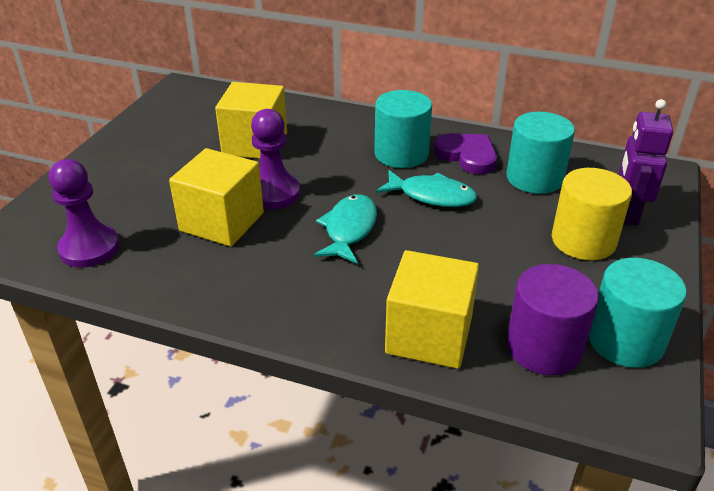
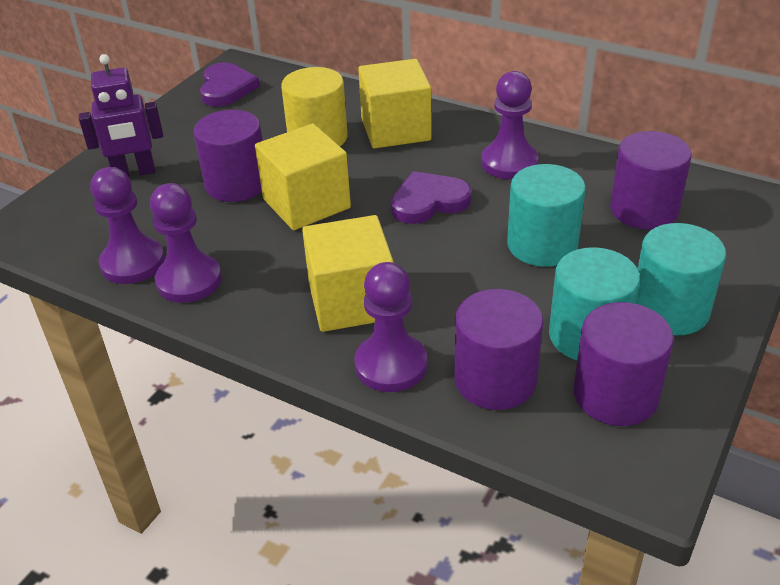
purple cylinder: [506,264,599,375] = 1 -> [194,110,263,202] [454,289,543,410] [573,302,674,426] [610,131,692,229] = 4
purple heart: [434,133,497,174] = 1 -> [200,62,260,107] [391,171,472,224] = 2
purple pawn: [49,159,120,268] [251,109,300,209] = 2 -> [90,167,165,284] [150,183,222,303] [355,262,427,392] [481,71,539,179] = 4
turquoise fish: [314,194,377,264] [376,170,477,207] = 2 -> none = 0

